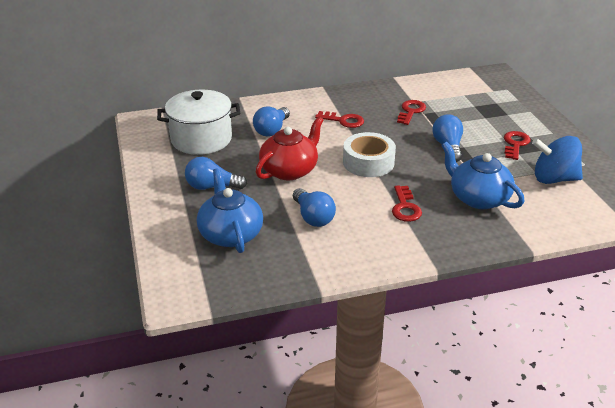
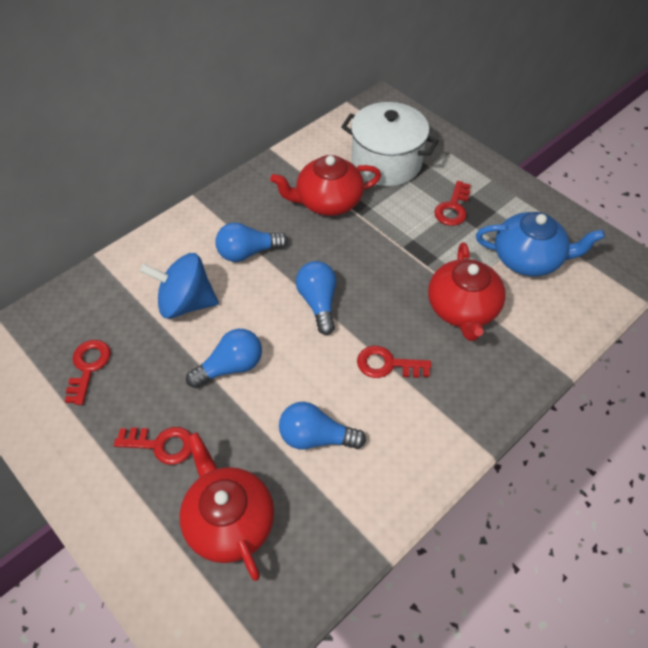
blue teapot: [197,168,263,253] [441,142,524,209] = 2 -> [476,212,605,276] = 1
red teapot: [256,117,323,180] = 1 -> [180,432,275,581] [270,155,381,216] [428,242,506,341] = 3
white tape: [343,132,396,177] = 1 -> none = 0

